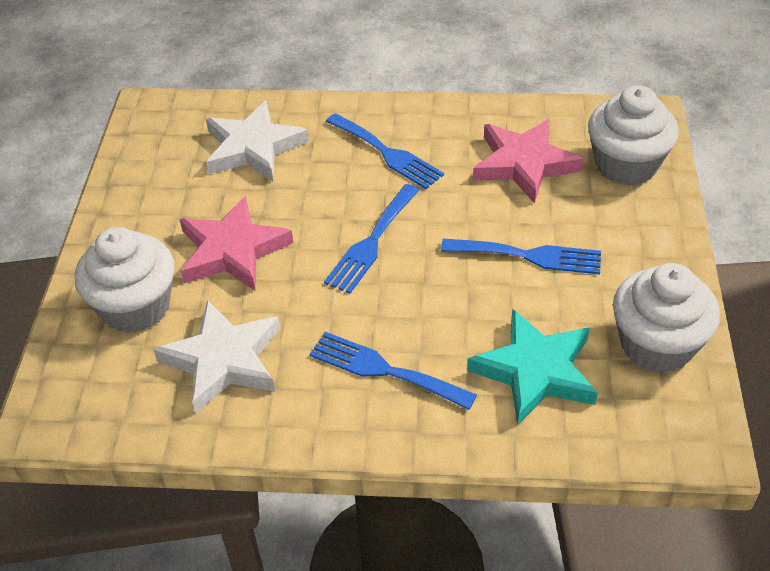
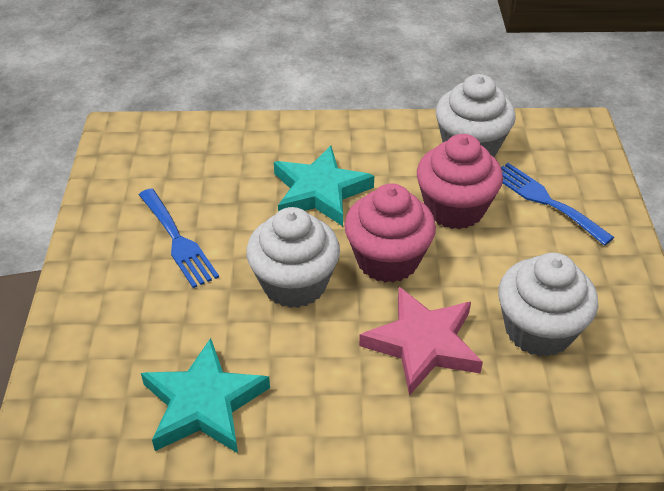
blue fork: [310,332,477,410] [324,184,420,294] [326,113,444,189] [441,239,601,274] = 4 -> [139,188,219,288] [501,163,615,246] = 2
pink cupcake: none = 0 -> [344,183,436,283] [417,134,503,229] = 2
pink star: [179,196,293,291] [473,119,583,204] = 2 -> [359,287,483,396] = 1
turquoise star: [467,309,598,425] = 1 -> [141,338,270,453] [274,146,374,226] = 2
white star: [154,300,281,413] [206,101,309,181] = 2 -> none = 0

